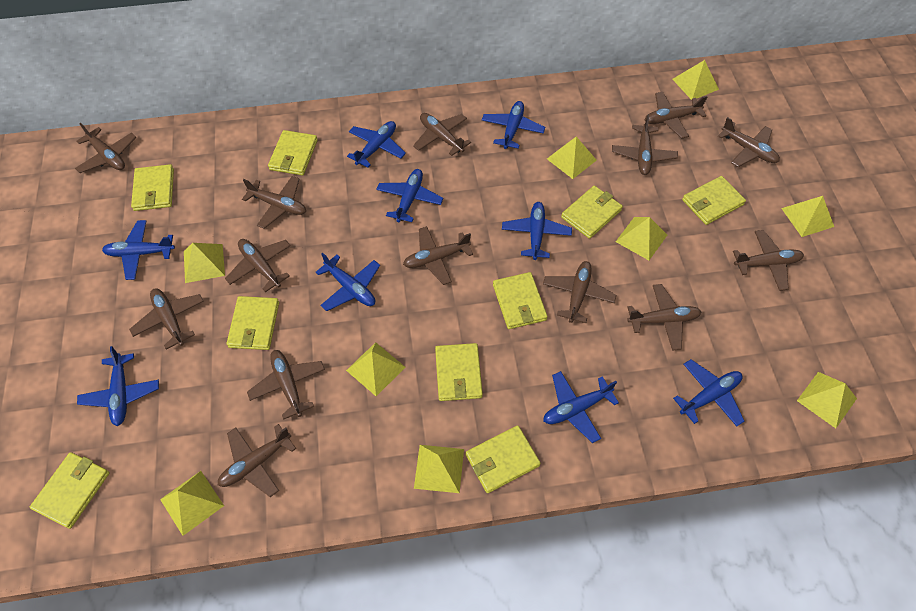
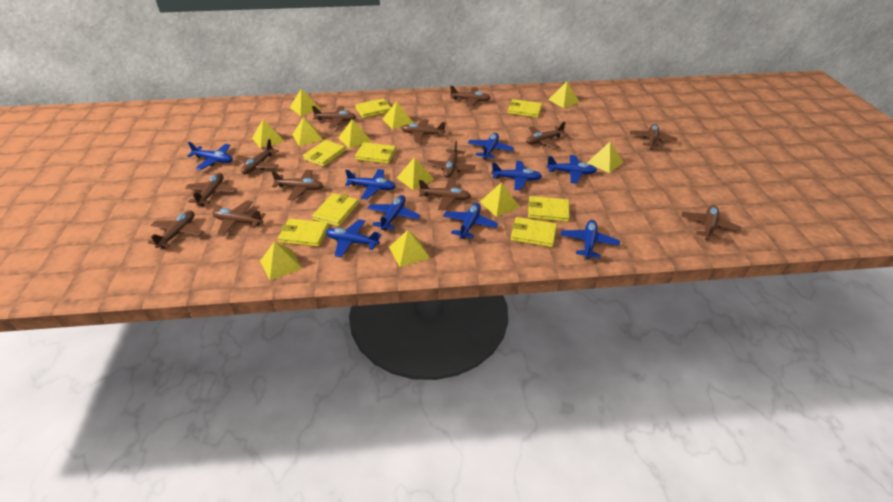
brown plane: [75,123,136,173] [129,288,203,350] [218,424,296,497] [225,239,291,292] [242,176,306,229] [247,350,325,419] [403,226,473,285] [413,113,471,156] [543,261,616,323] [612,115,678,175] [627,284,701,351] [645,92,707,139] [718,117,780,167] [733,230,804,291] = 14 -> [148,211,204,248] [185,173,237,206] [212,200,266,236] [235,139,279,174] [272,169,323,200] [312,106,356,128] [401,119,446,143] [419,178,471,211] [427,141,476,178] [450,86,491,107] [526,122,568,149] [630,124,677,150] [681,205,741,240] = 13
yellow pyramid: [160,471,224,536] [184,243,225,283] [346,342,405,396] [414,445,464,493] [547,137,597,179] [616,217,667,260] [672,60,719,100] [781,196,834,237] [797,372,857,428] = 9 -> [252,119,285,149] [260,242,302,281] [290,89,321,116] [292,117,323,146] [338,119,371,149] [383,101,413,129] [389,230,430,267] [397,157,435,190] [480,182,520,217] [548,82,579,108] [587,142,624,173] = 11
yellow wallet: [30,452,110,529] [131,164,174,211] [227,296,279,350] [268,130,318,175] [435,343,483,401] [466,425,541,493] [493,272,548,329] [561,186,623,239] [682,176,746,225] = 9 -> [278,219,329,247] [303,140,346,167] [312,193,358,227] [355,98,391,118] [355,142,396,164] [508,99,542,118] [511,217,557,247] [528,196,570,222] = 8

